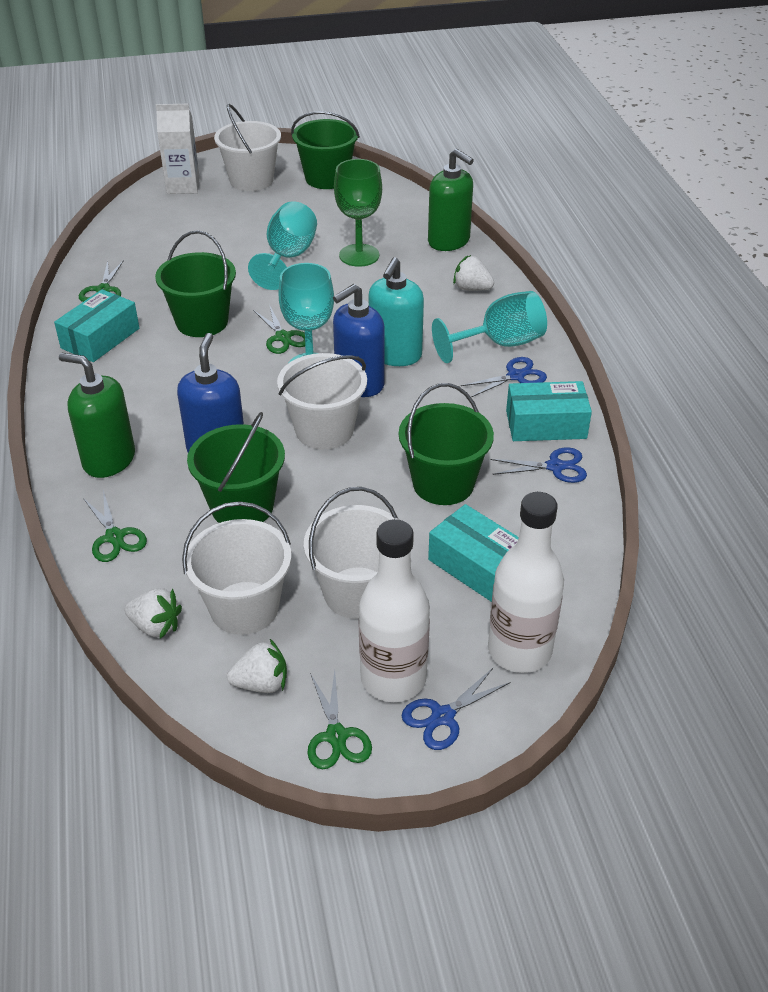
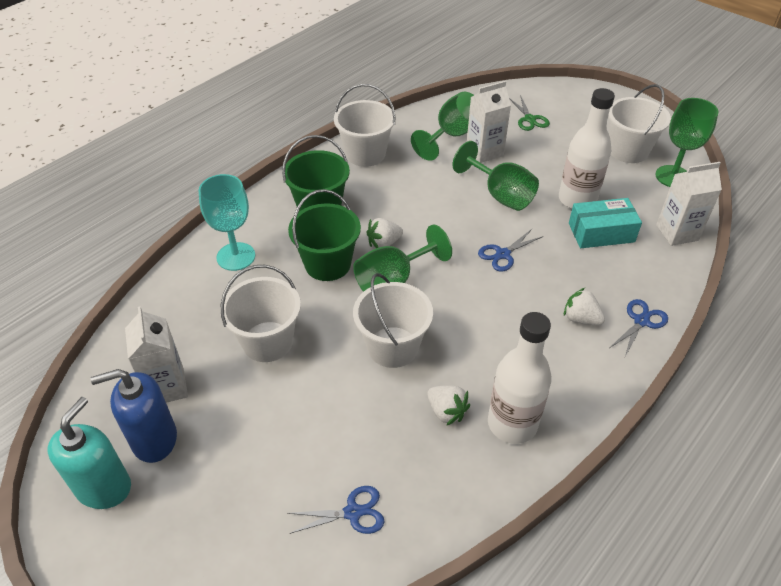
blue soap dispenser: [177,333,244,452] [333,284,385,397] = 2 -> [91,369,177,463] = 1
green bucket: [155,230,236,337] [187,412,285,523] [291,111,360,189] [399,383,494,505] = 4 -> [282,135,350,211] [288,189,361,281] = 2
green goblet: [334,159,382,267] = 1 -> [353,225,452,292] [411,92,474,161] [453,141,539,211] [655,98,718,187] = 4
green scissors: [79,260,124,302] [83,490,147,562] [253,306,305,354] [308,670,372,769] = 4 -> [509,95,550,131] = 1
green soap dispenser: [59,353,135,478] [428,149,474,251] = 2 -> none = 0
turquoise box: [54,289,139,362] [428,504,519,602] [506,381,592,441] = 3 -> [569,198,642,248] = 1
turquoise goblet: [248,201,317,290] [278,263,334,363] [432,291,547,363] = 3 -> [199,174,255,271] = 1
white carton: [156,104,200,194] = 1 -> [125,306,188,403] [467,81,511,163] [656,162,722,246] = 3

